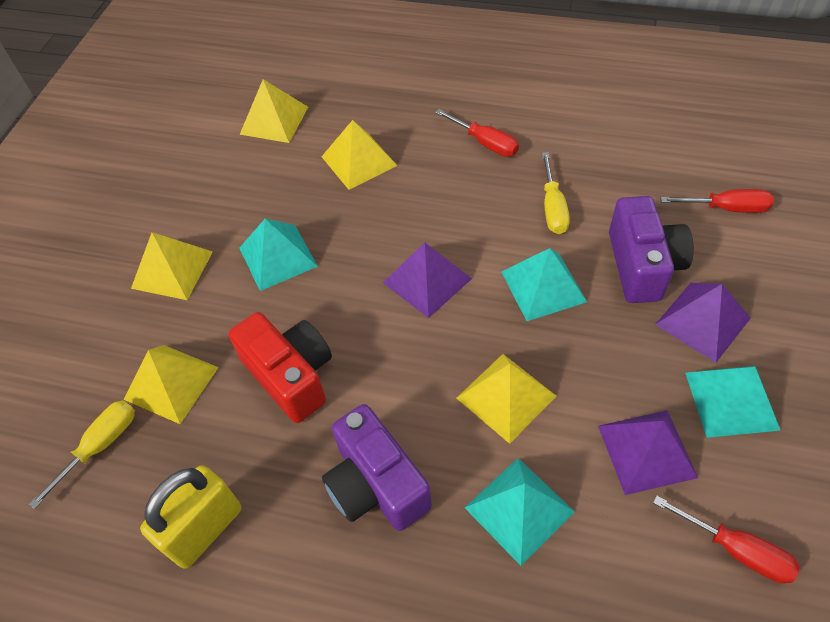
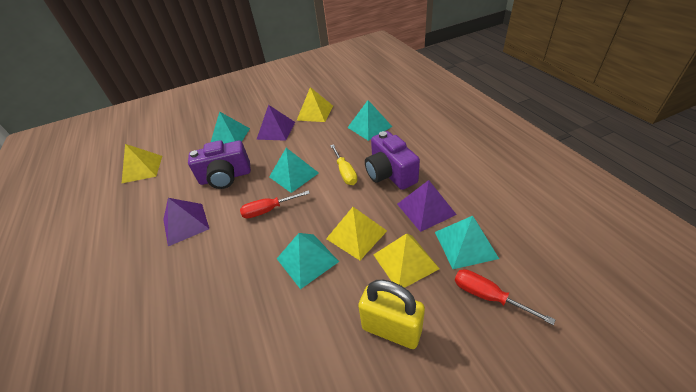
red camera: [229,312,332,423] = 1 -> none = 0
red screwdriver: [435,109,519,157] [653,495,800,583] [661,189,774,213] = 3 -> [240,190,310,218] [455,269,555,325] = 2
turquoise pyramid: [239,219,318,291] [465,458,575,566] [501,248,587,321] [685,366,781,438] = 4 -> [211,111,250,144] [269,148,319,193] [277,233,339,289] [347,100,392,141] [435,216,499,269] = 5
yellow pyramid: [124,345,219,424] [131,232,213,300] [240,79,308,143] [322,120,397,190] [456,354,556,444] = 5 -> [122,144,162,183] [296,87,333,122] [326,207,387,260] [373,233,440,288] = 4
yellow screwdriver: [29,400,135,509] [542,152,570,234] = 2 -> [330,144,357,185] = 1

